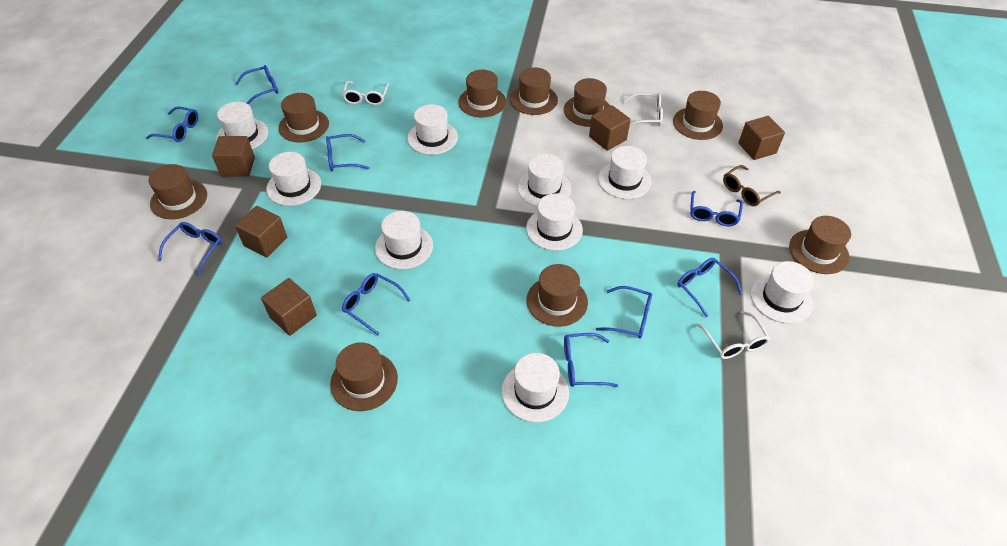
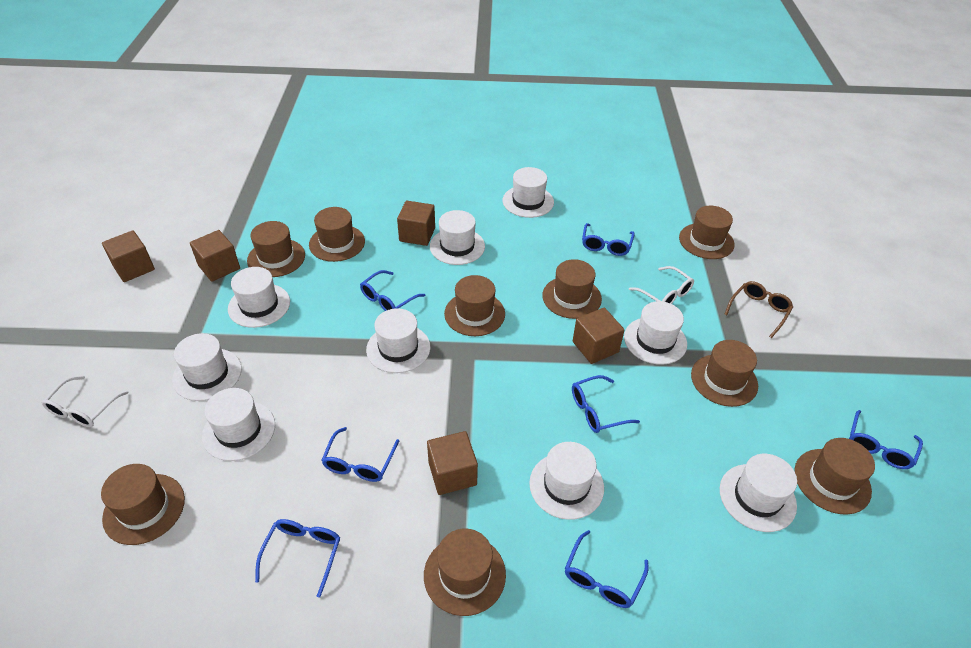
blue glasses: [146,107,198,142] [158,222,222,275] [235,65,278,105] [326,134,369,171] [342,273,411,335] [564,333,618,387] [596,286,652,339] [677,258,742,317] [690,191,743,227] = 9 -> [255,519,340,598] [321,427,399,482] [360,270,426,311] [565,530,649,608] [572,375,640,433] [582,223,635,256] [849,410,923,469] = 7
white glasses: [342,81,390,105] [623,93,663,126] [697,311,770,359] = 3 -> [42,376,129,427] [629,266,694,304] = 2

